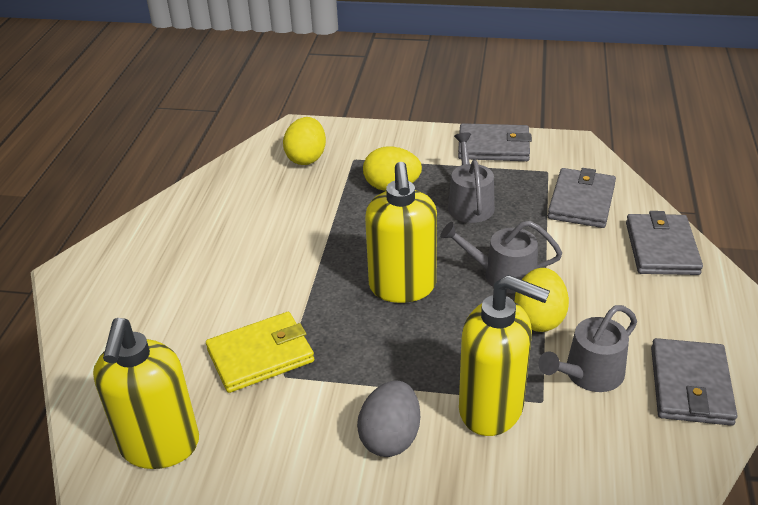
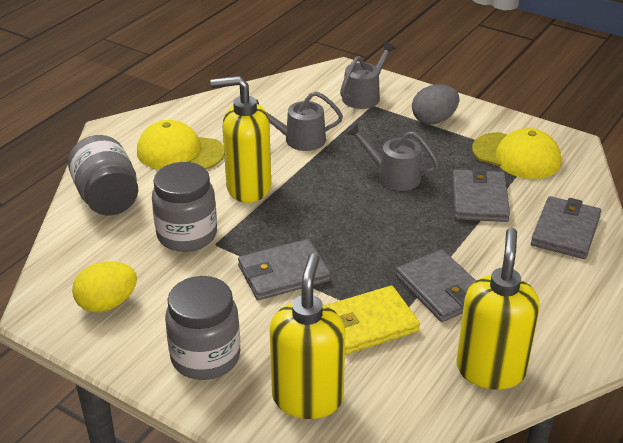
grey jar: none = 0 -> [68,135,138,216] [152,162,217,252] [165,276,240,380] = 3
yellow cap: none = 0 -> [137,120,224,170] [472,128,561,179] = 2
yellow egg: [283,117,326,165] [363,146,422,191] [515,268,569,332] = 3 -> [72,261,137,313] = 1

